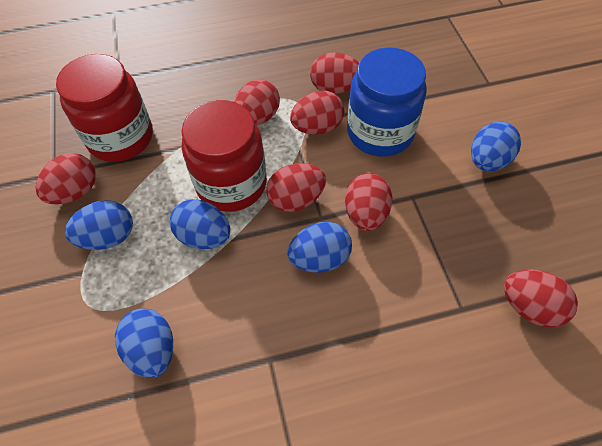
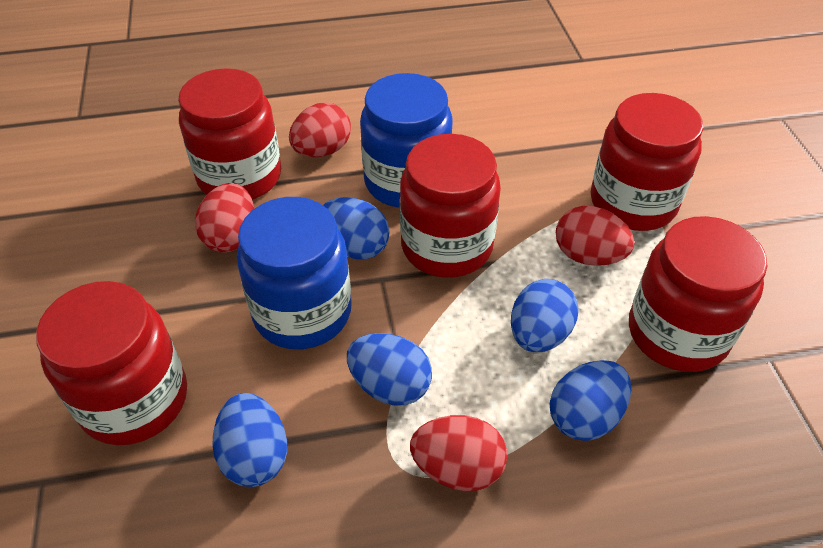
blue jar: [347,47,427,157] = 1 -> [237,197,352,349] [360,73,453,208] = 2
red egg: [35,153,96,204] [234,79,280,125] [266,163,326,212] [290,91,344,135] [310,53,359,94] [345,173,392,231] [504,270,578,327] = 7 -> [195,183,255,253] [289,102,351,157] [410,415,507,491] [556,206,635,266] = 4
red jar: [56,54,153,162] [181,100,267,212] = 2 -> [36,281,187,445] [178,68,281,200] [400,134,501,278] [591,93,703,231] [629,216,767,372] = 5

